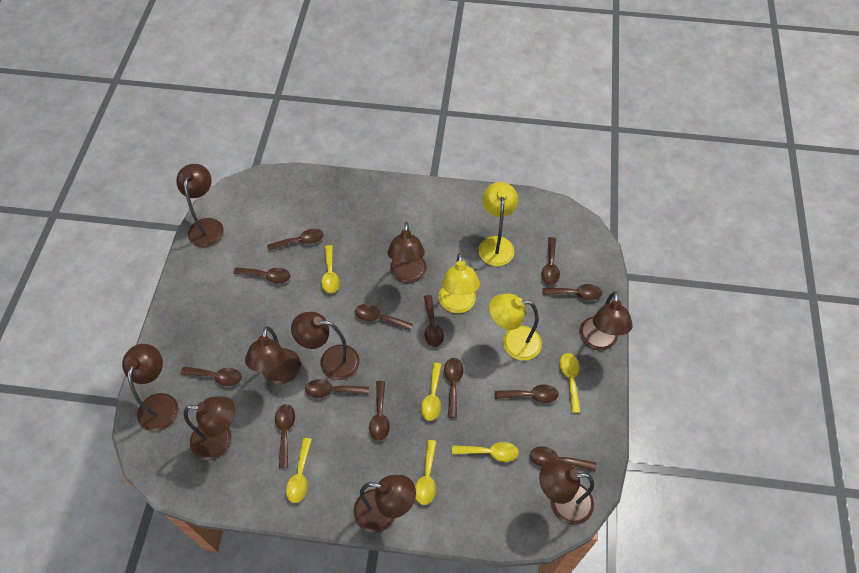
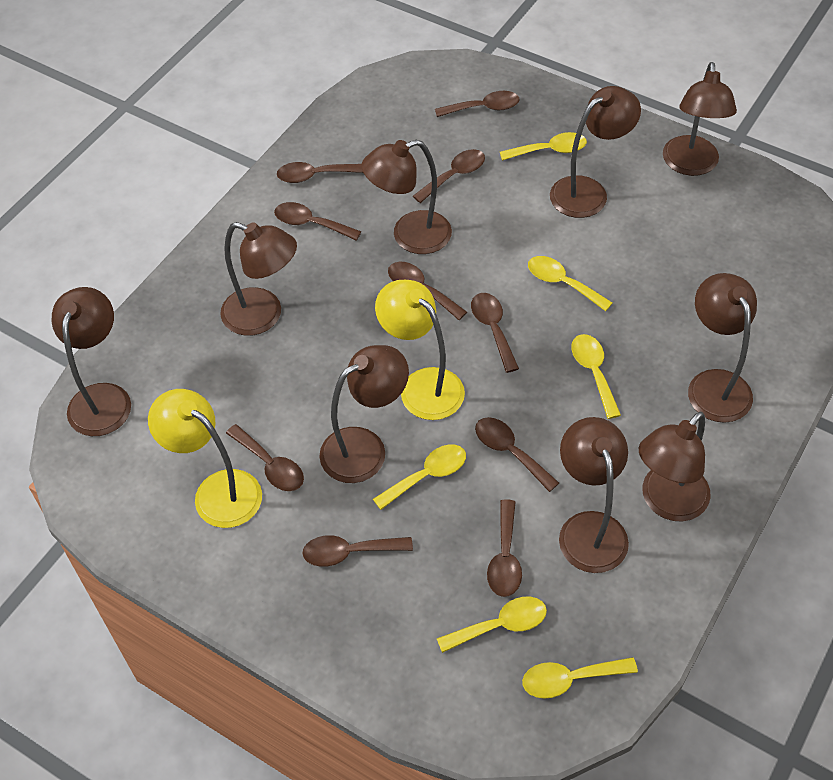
brown spoon: [181,367,242,386] [233,267,290,284] [267,229,324,251] [275,404,295,468] [305,379,369,398] [355,304,413,331] [369,381,390,441] [424,295,444,347] [444,358,464,418] [494,384,559,403] [530,446,596,471] [542,237,560,285] [542,284,602,300] = 13 -> [226,424,304,491] [274,202,361,241] [277,162,363,183] [302,535,413,567] [388,262,467,320] [413,149,485,203] [435,91,519,117] [471,293,519,373] [475,417,559,492] [487,499,522,597] = 10
yellow lamp: [438,253,480,313] [478,182,518,266] [489,293,542,361] = 3 -> [148,389,262,528] [375,280,465,420] = 2

